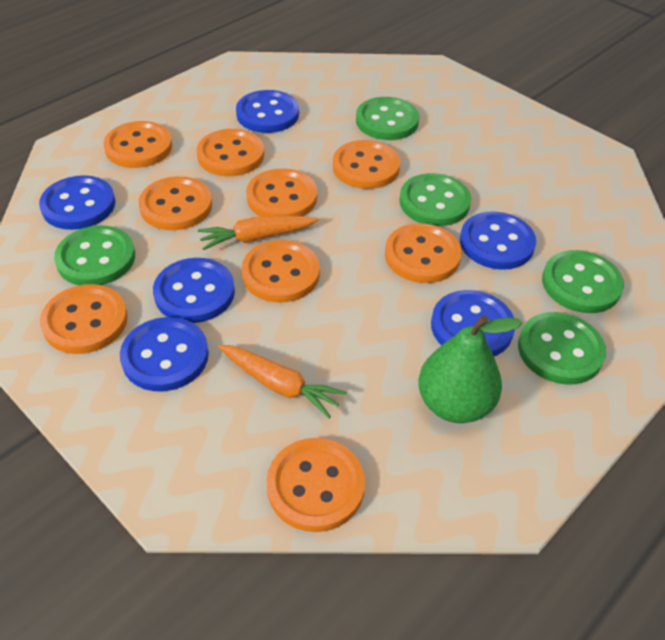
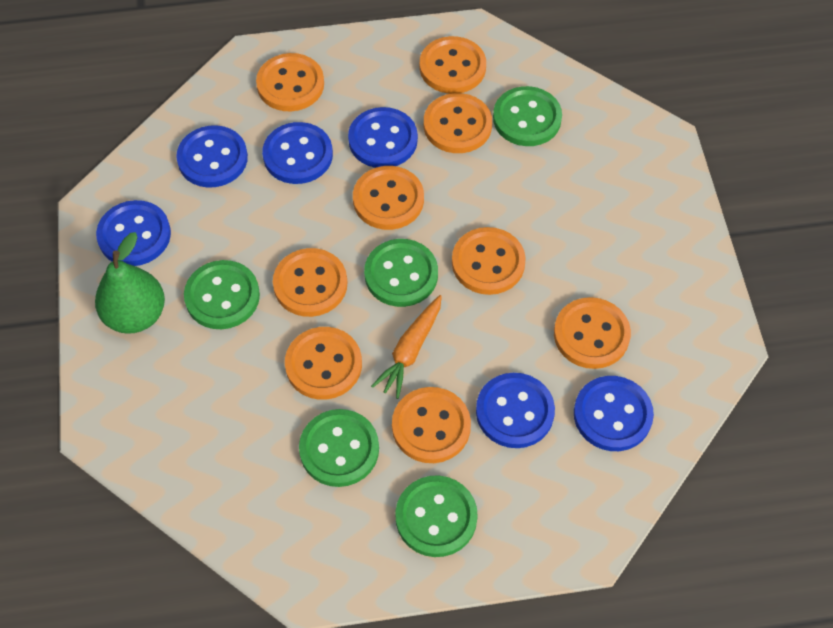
orange carrot: [198,216,319,250] [218,345,347,419] = 2 -> [371,295,442,399] = 1

